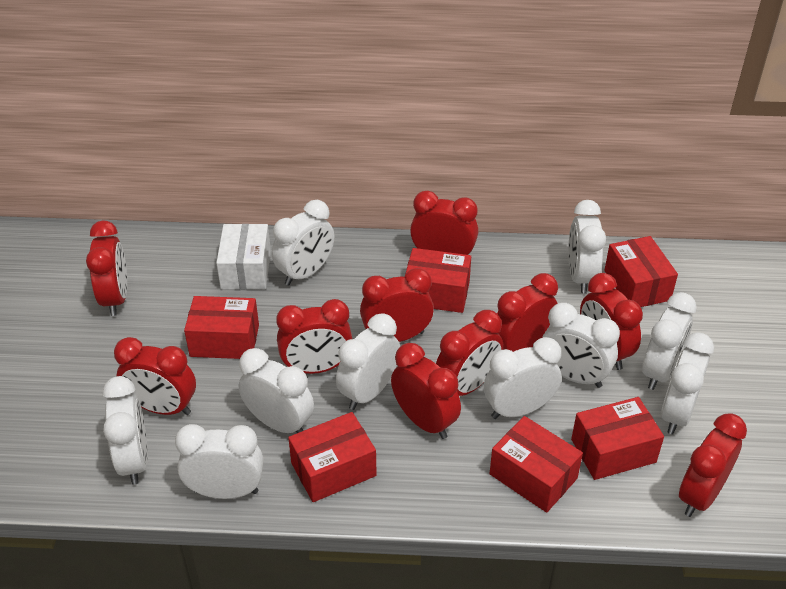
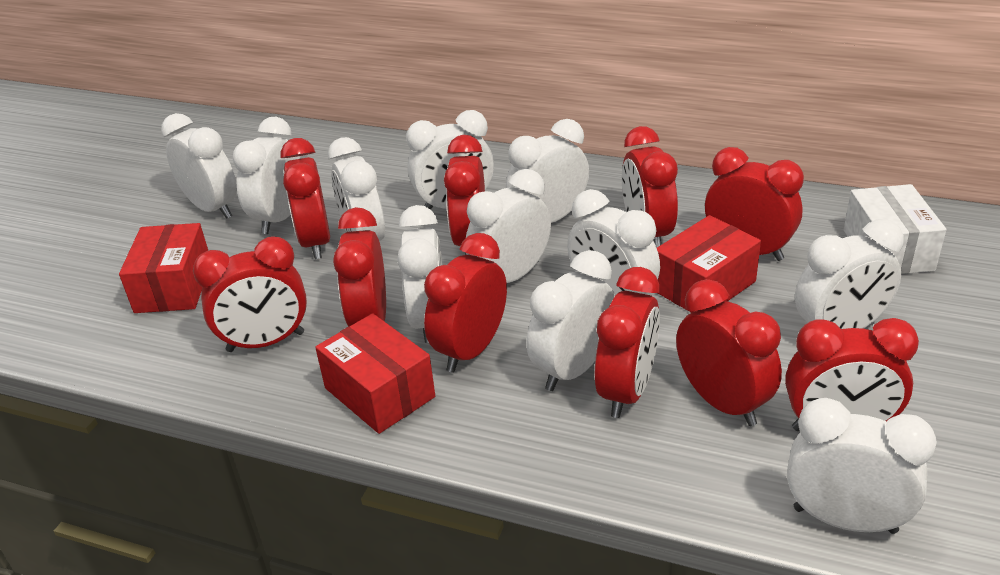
red box: [184,296,259,359] [288,412,377,502] [405,248,471,313] [489,416,583,513] [571,397,664,480] [604,236,678,307] = 6 -> [119,223,208,313] [315,313,435,434] [657,215,761,313] = 3
white clock: [103,376,148,485] [175,424,264,499] [239,348,314,433] [272,200,334,286] [336,313,400,410] [484,337,562,419] [542,303,620,388] [568,200,606,293] [642,292,697,390] [661,332,714,434] = 10 -> [161,113,237,219] [232,117,301,234] [328,137,385,242] [397,205,443,343] [406,110,494,209] [466,169,551,283] [506,119,589,223] [527,250,615,391] [567,189,660,296] [787,398,937,534] [795,219,904,329] = 11

